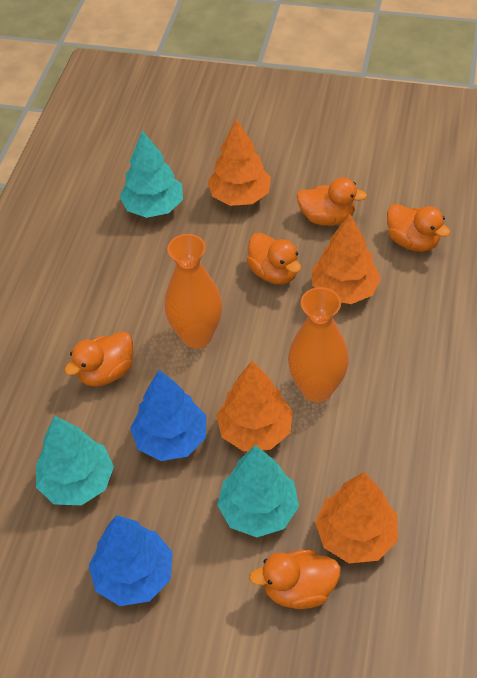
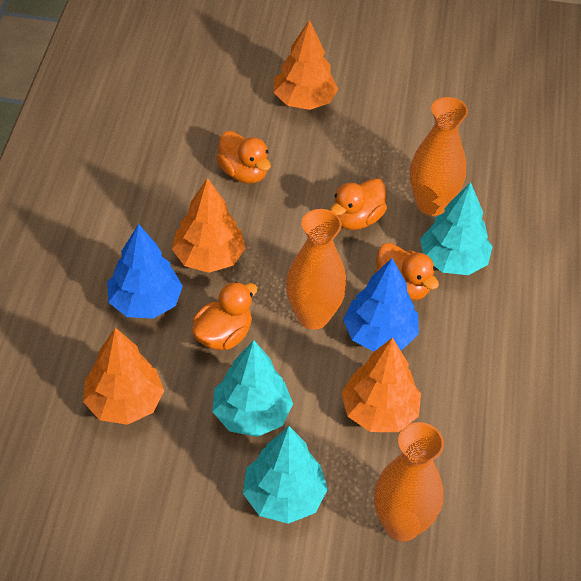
orange duck: [64,331,133,386] [247,233,301,284] [249,550,341,609] [297,178,367,226] [387,204,451,252] = 5 -> [192,282,258,350] [216,131,271,184] [330,178,387,230] [375,243,439,300] = 4
orange vase: [165,234,222,348] [288,287,349,402] = 2 -> [286,209,347,329] [374,422,444,541] [410,97,468,216] = 3

